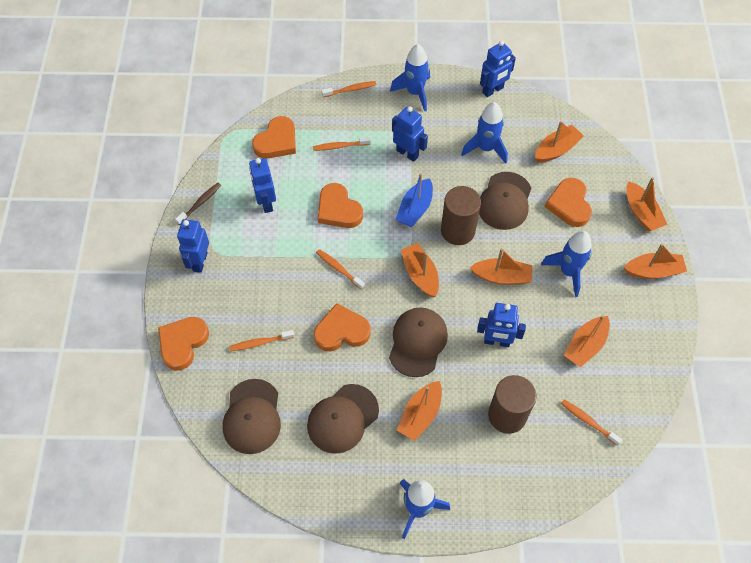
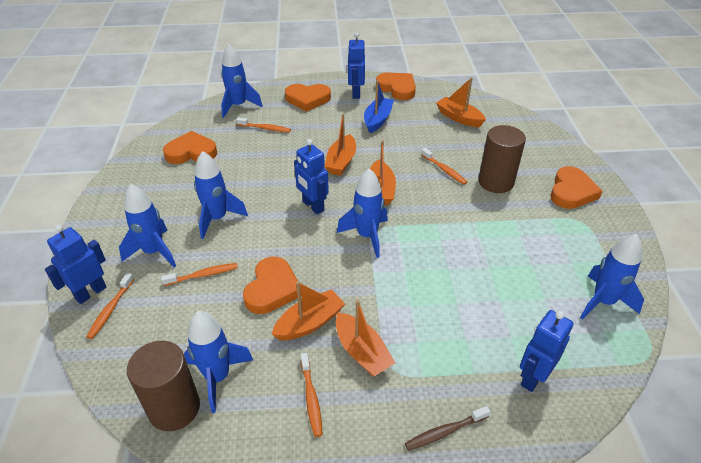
blue robot: [177,219,209,273] [249,158,276,213] [392,106,428,162] [477,303,526,347] [480,41,516,97] = 5 -> [45,224,106,304] [294,139,329,214] [347,32,365,99] [520,310,573,392] = 4
blue rocket: [390,44,430,111] [400,479,450,539] [461,102,508,164] [541,231,592,297] = 4 -> [119,184,176,267] [184,311,253,413] [194,151,248,239] [221,44,263,118] [337,168,388,258] [580,234,644,320] = 6
brown cap: [223,379,281,454] [307,384,379,454] [389,307,448,377] [479,172,531,230] = 4 -> none = 0
orange boat: [397,381,442,441] [401,243,439,297] [470,248,532,284] [535,121,584,162] [564,315,610,367] [624,244,687,279] [626,177,667,231] = 7 -> [272,281,345,340] [325,114,356,176] [336,300,395,377] [370,140,396,205] [436,77,486,127] = 5

